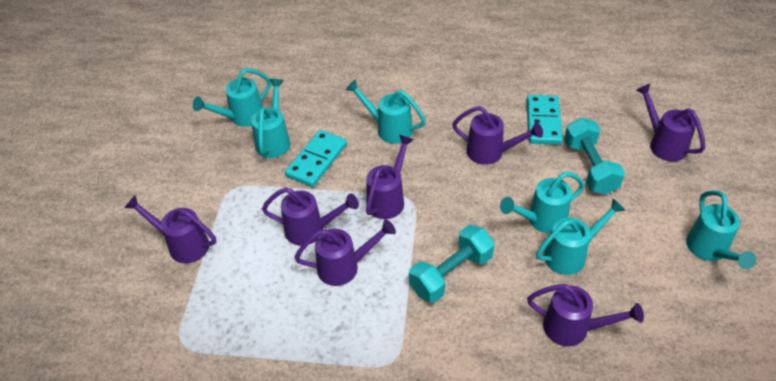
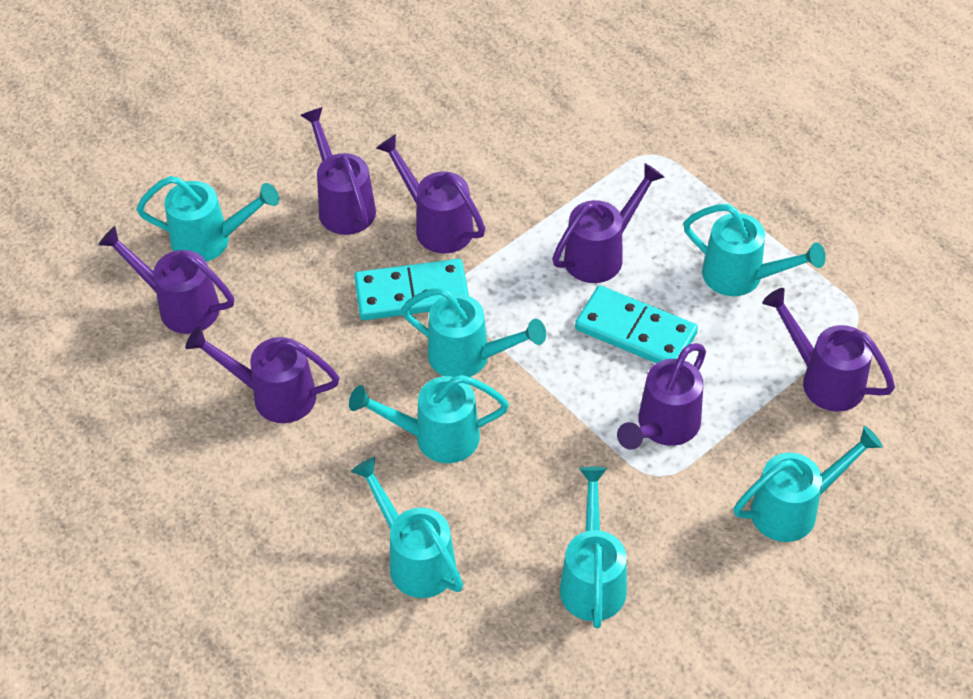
turquoise dumbbell: [409,225,495,303] [564,117,625,195] = 2 -> none = 0
turquoise watering can: [193,68,271,127] [251,79,290,158] [346,79,426,144] [500,172,585,233] [536,198,626,275] [686,190,756,269] = 6 -> [136,176,279,262] [349,375,509,463] [351,457,463,598] [401,287,546,377] [560,467,627,628] [683,204,826,296] [734,426,883,542] = 7

